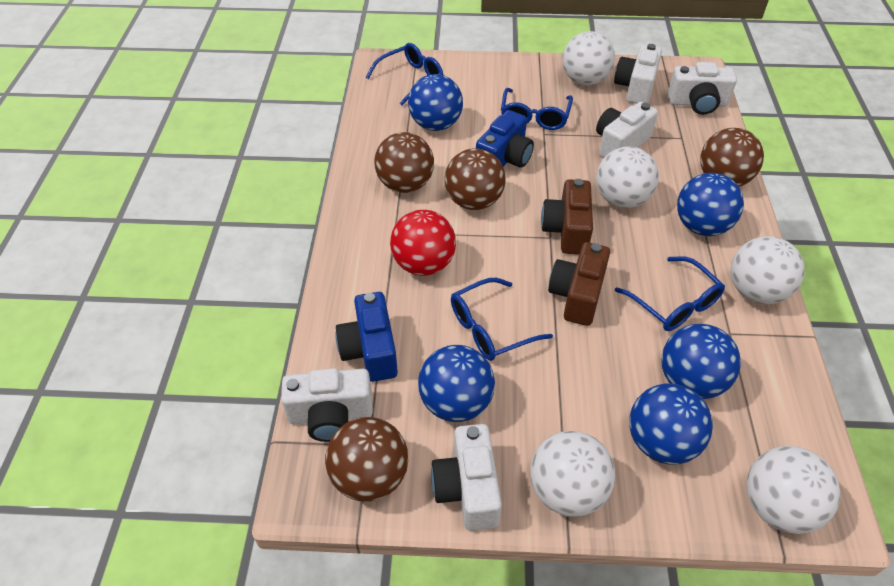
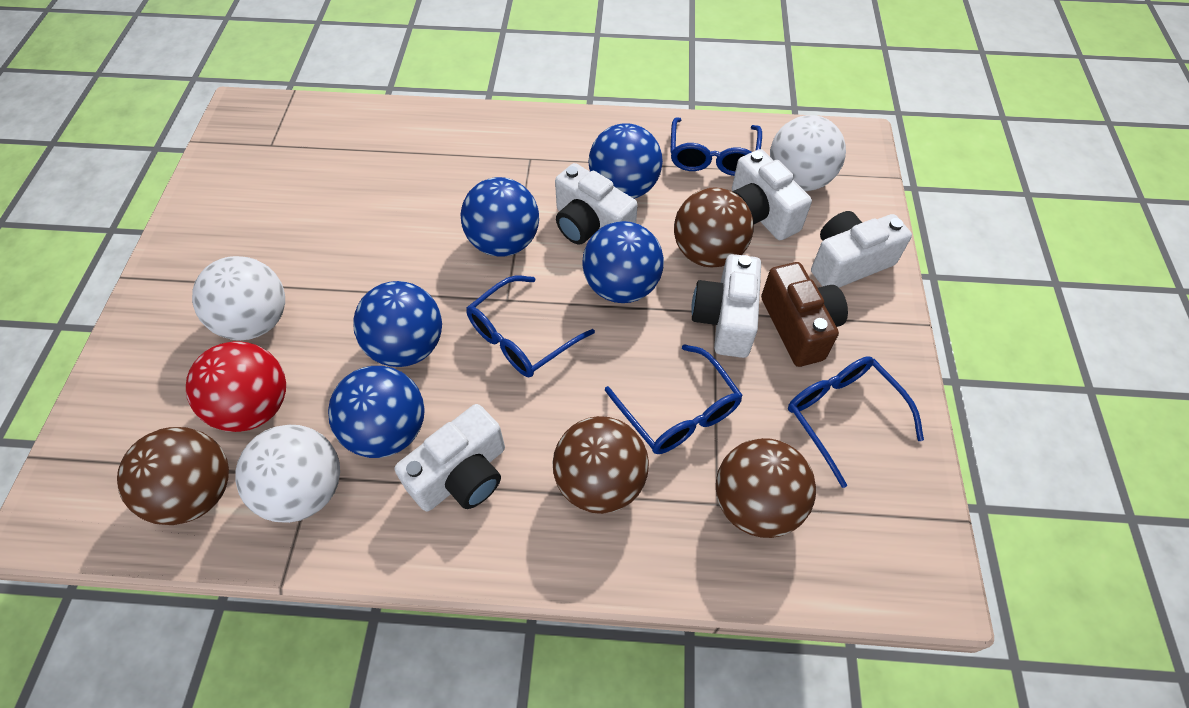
blue camera: [336,292,398,382] [476,110,534,168] = 2 -> none = 0
brown camera: [541,179,593,255] [548,242,610,326] = 2 -> [761,262,848,367] = 1
white ball: [530,431,615,517] [562,31,615,85] [596,146,659,208] [731,236,805,304] [746,446,840,534] = 5 -> [192,256,285,340] [235,425,340,523] [770,115,846,191] = 3

